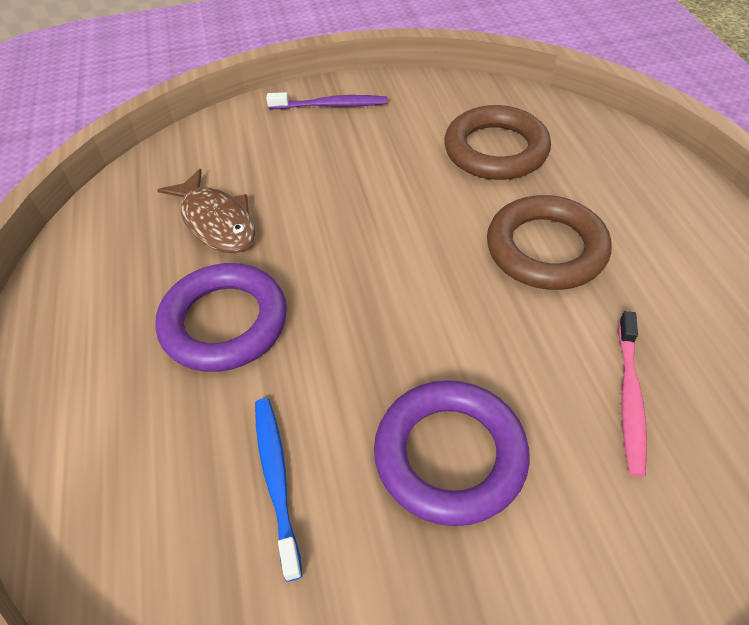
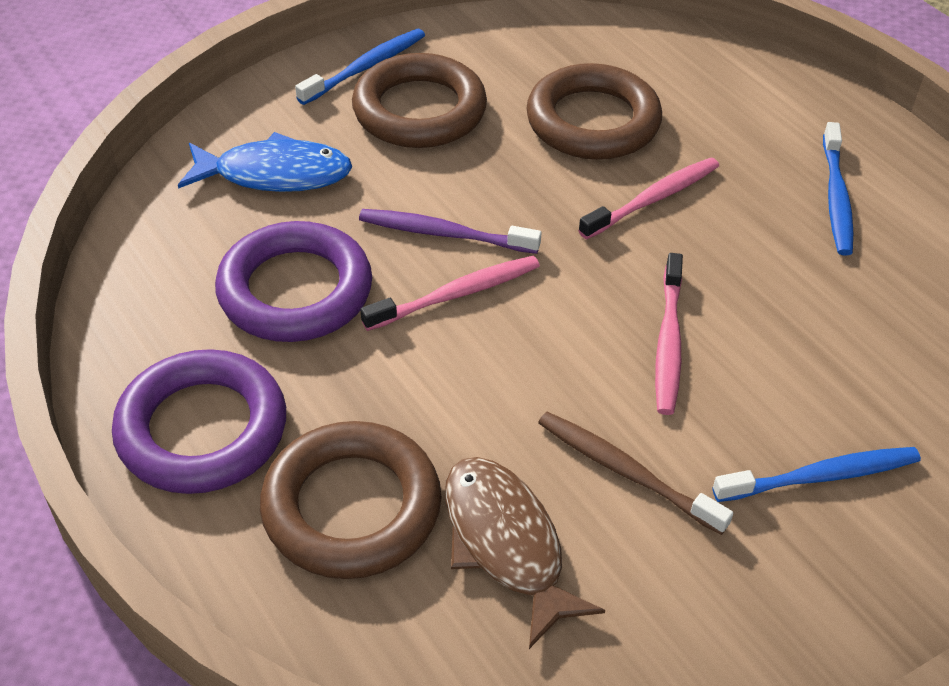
blue fish: none = 0 -> [178,132,352,192] = 1
blue toothbrush: [255,398,302,582] = 1 -> [295,29,425,105] [713,447,921,502] [823,122,853,256] = 3
brown ring: [444,105,551,180] [487,195,611,290] = 2 -> [260,421,441,579] [352,53,487,148] [526,63,662,160] = 3
brown toothbrush: none = 0 -> [538,412,733,535] = 1
pink toothbrush: [618,311,647,477] = 1 -> [360,256,540,331] [578,157,719,239] [655,253,683,415] = 3

